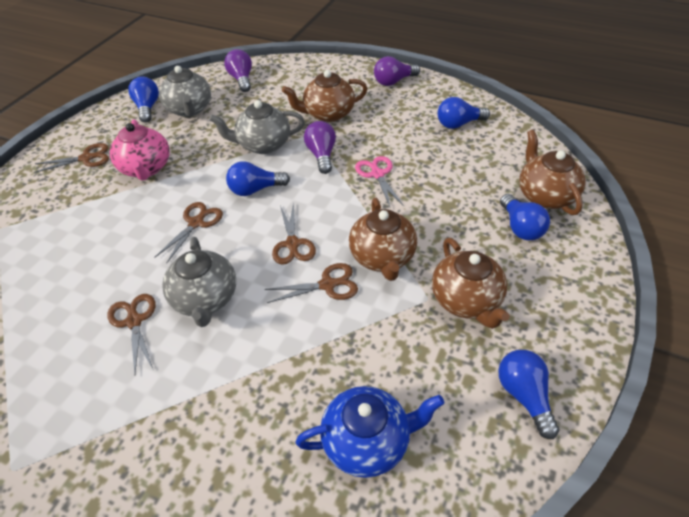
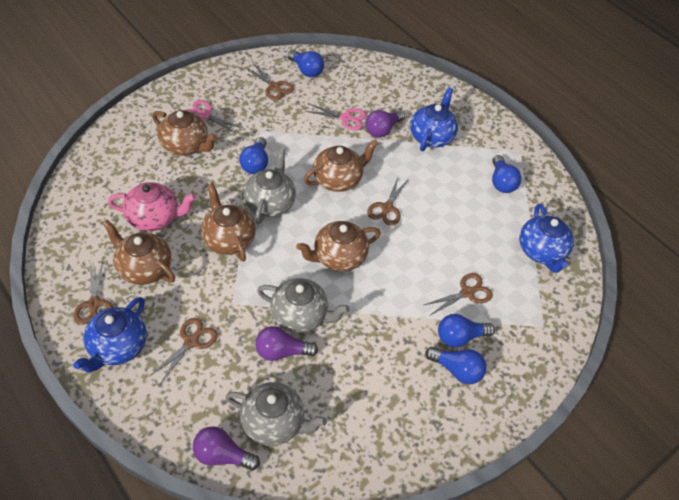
blue teapot: [296,386,444,478] = 1 -> [73,297,147,372] [410,87,458,151] [519,204,574,273] = 3
brown teapot: [282,70,367,122] [349,198,417,281] [432,238,510,329] [519,130,586,215] = 4 -> [102,220,175,285] [152,110,217,156] [201,183,256,262] [296,221,381,271] [304,139,378,192] = 5
pink scissors: [355,156,404,207] = 1 -> [186,100,242,134] [305,104,366,130] = 2

